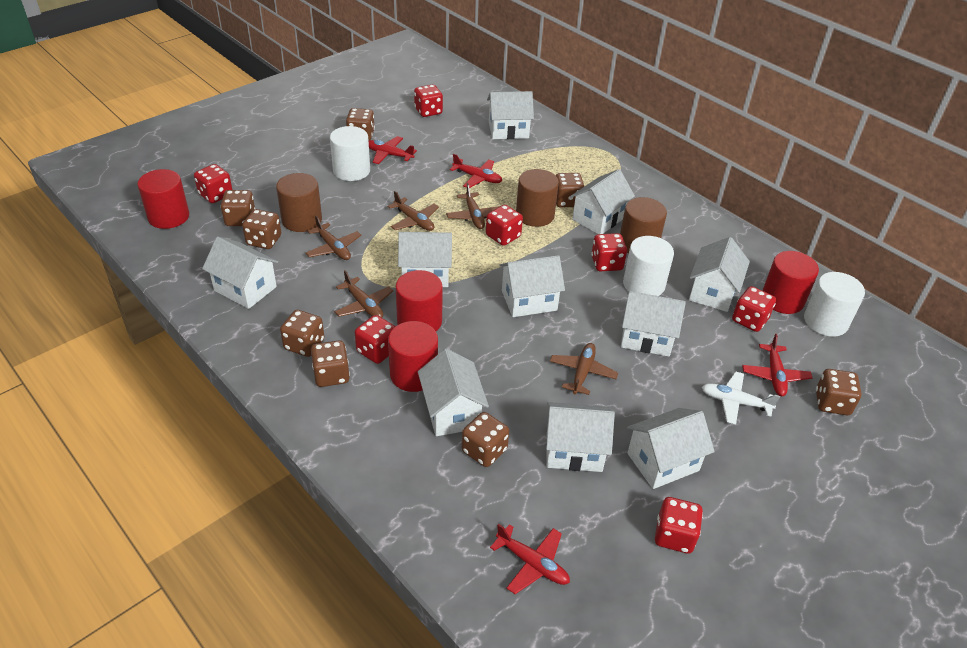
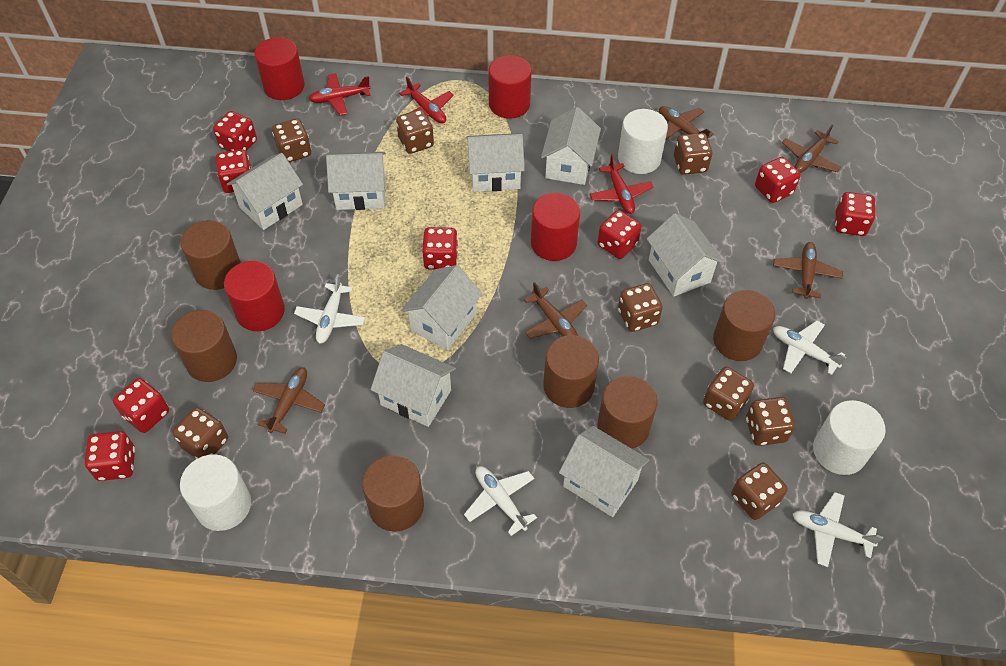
brown cylinder: [276,173,322,232] [516,169,559,227] [620,197,667,254] = 3 -> [171,310,237,382] [181,220,241,290] [362,455,424,532] [543,335,599,408] [597,376,658,449] [713,290,775,361] = 6
red dice: [194,164,232,203] [355,315,396,364] [414,84,443,117] [486,205,523,246] [591,233,627,271] [655,497,703,554] [732,286,776,332] = 7 -> [85,431,135,481] [113,378,169,433] [213,111,257,151] [216,149,252,193] [422,227,458,270] [597,210,641,259] [755,157,801,203] [835,192,875,236] = 8
red plane: [368,136,417,164] [450,154,502,188] [490,524,570,594] [742,334,812,396] = 4 -> [309,73,371,115] [399,77,454,123] [589,154,653,214] = 3
white house: [202,237,278,309] [398,232,452,287] [418,349,489,436] [487,91,534,139] [499,255,565,317] [546,402,615,472] [570,169,635,234] [621,291,686,356] [627,408,715,489] [689,237,750,312] = 10 -> [227,153,303,230] [326,152,385,210] [371,344,456,427] [401,265,482,350] [466,133,525,192] [541,107,601,185] [559,426,649,517] [647,213,724,296] = 8
white plane: [702,372,780,425] = 1 -> [294,274,365,344] [464,466,537,536] [773,321,846,375] [793,492,883,567] = 4

